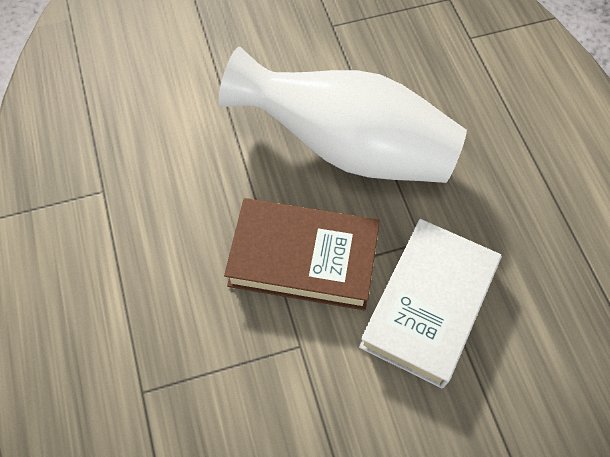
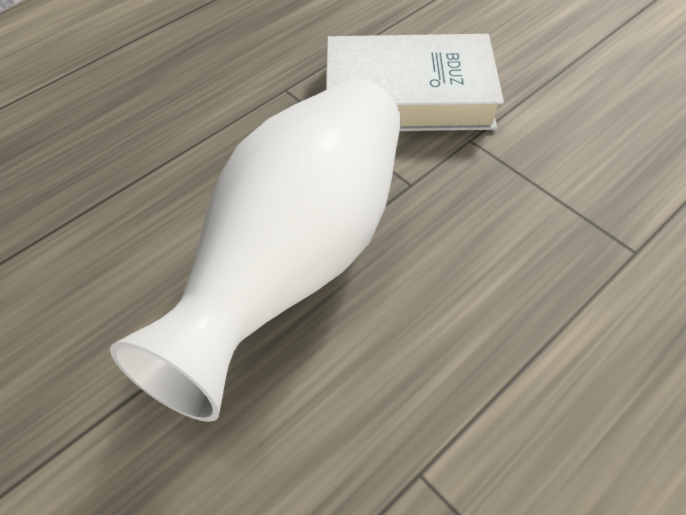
brown book: [224,198,380,310] = 1 -> none = 0

